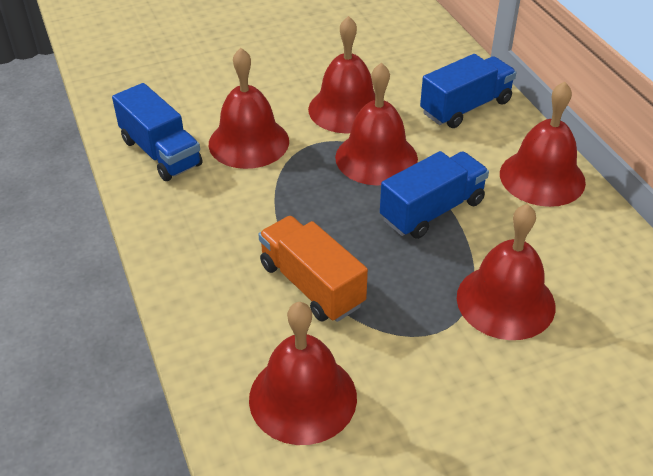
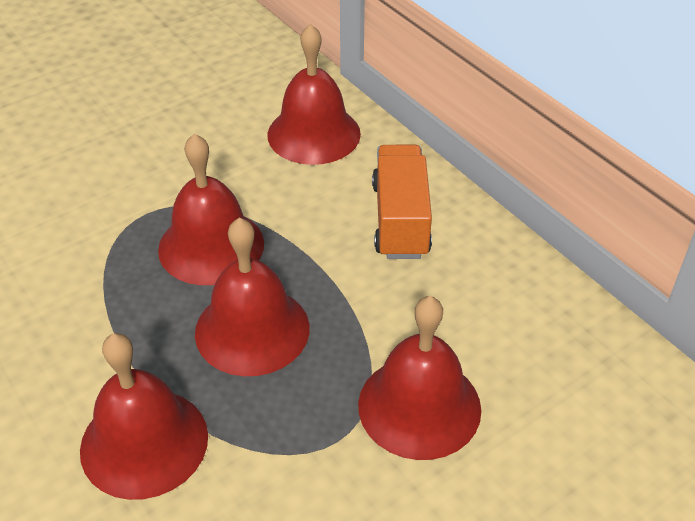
blue truck: [112,83,202,181] [380,151,489,239] [420,54,516,128] = 3 -> none = 0
red bell: [209,48,289,169] [249,302,357,445] [308,16,375,134] [335,63,418,185] [457,204,555,340] [500,82,586,207] = 6 -> [80,333,208,500] [158,133,264,285] [195,218,310,376] [268,24,361,165] [358,296,481,460] = 5

